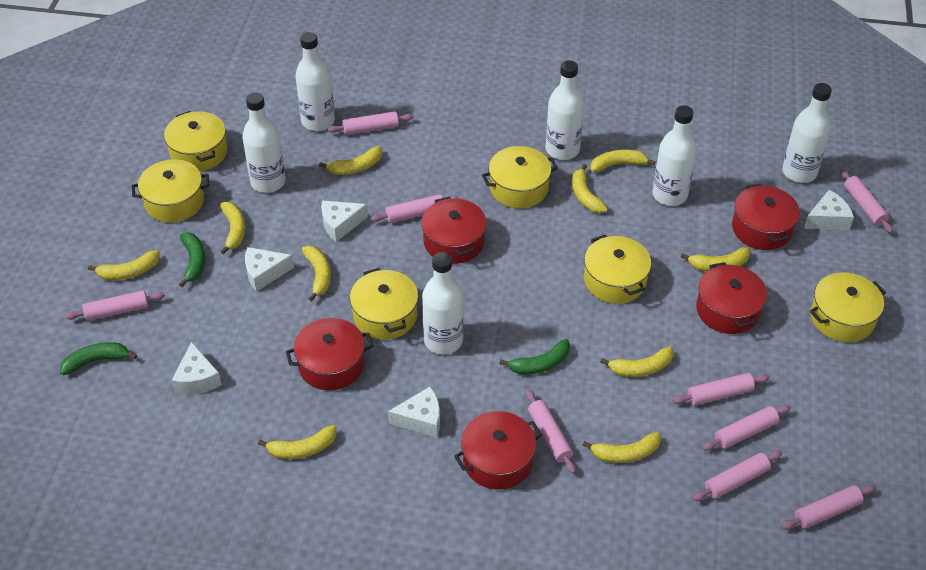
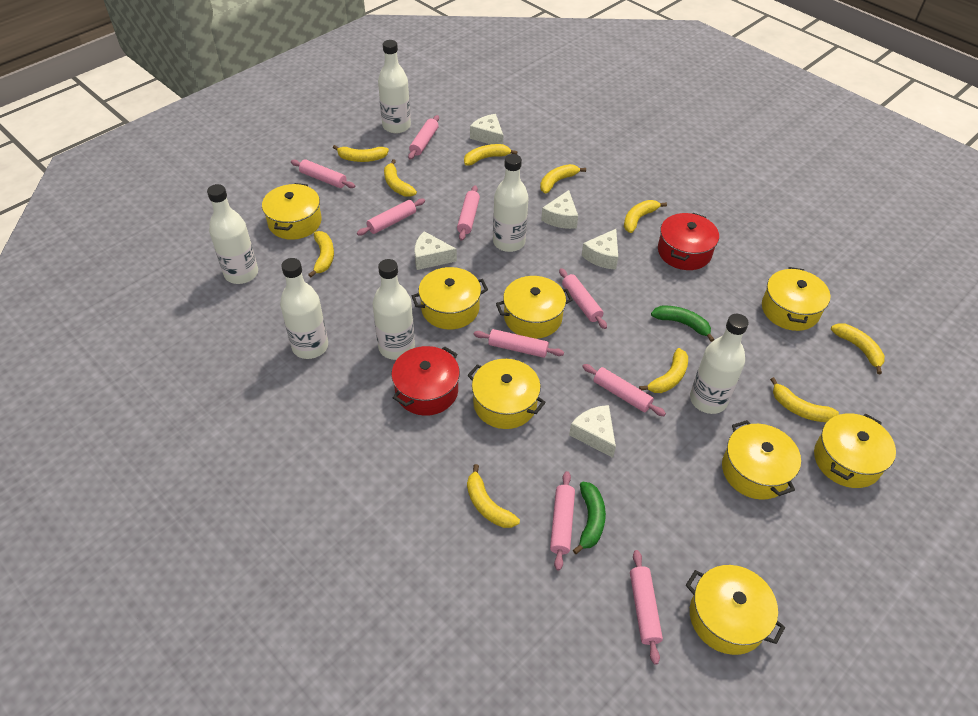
green banana: [60,342,137,375] [179,232,205,287] [500,339,570,375] = 3 -> [573,482,606,554] [651,306,714,342] = 2
red pot: [286,318,373,390] [421,196,487,264] [454,411,542,490] [696,262,767,334] [732,184,800,250] = 5 -> [391,346,460,416] [658,213,719,270] = 2
yellow pot: [132,159,210,222] [164,111,228,171] [350,268,418,340] [482,146,558,208] [584,235,651,304] [810,273,886,342] = 6 -> [262,183,322,240] [412,267,488,329] [467,359,546,429] [496,276,573,339] [686,565,785,655] [722,420,801,500] [762,267,830,331] [814,413,896,488] = 8

